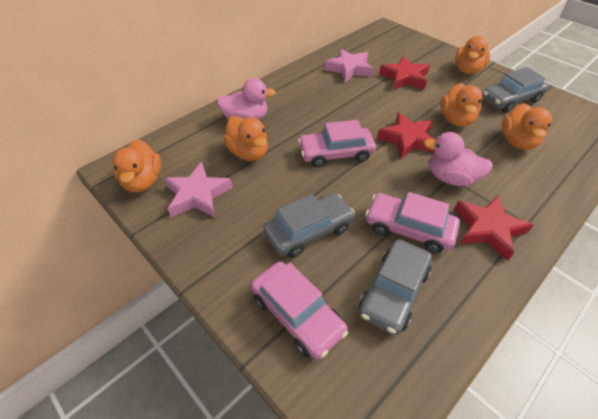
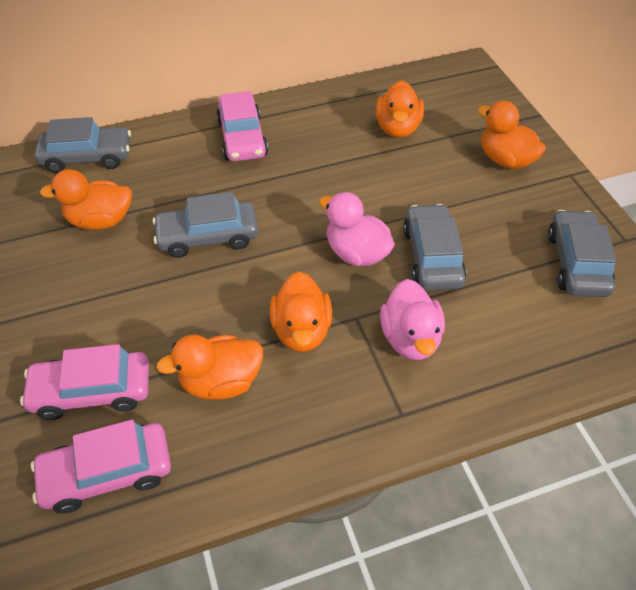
grey car: [264,193,355,258] [359,239,432,335] [482,67,548,113] = 3 -> [35,117,131,173] [153,192,258,258] [403,204,467,290] [548,210,617,297] = 4
pink star: [164,162,233,217] [324,49,374,82] = 2 -> none = 0
red star: [377,113,435,159] [379,56,430,90] [454,195,533,261] = 3 -> none = 0

